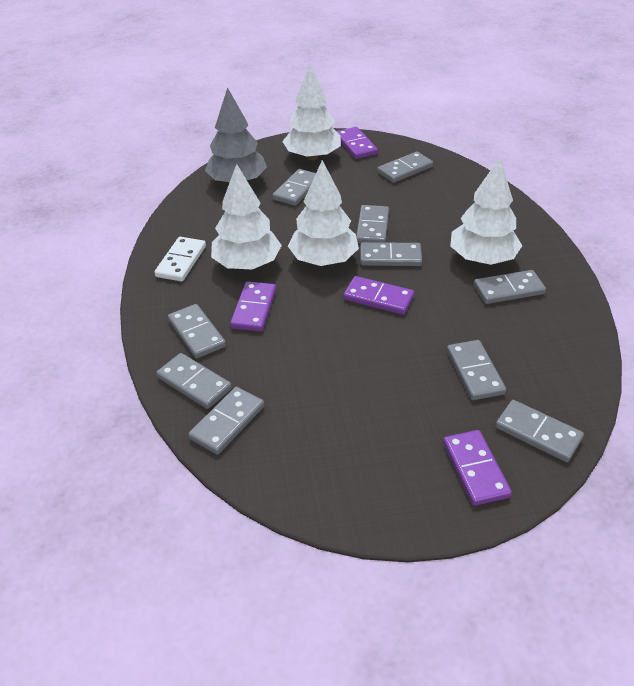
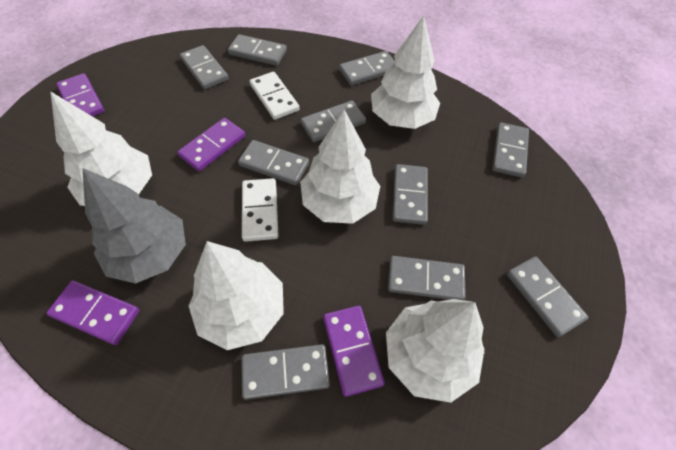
white domino: [154,237,206,281] = 1 -> [242,178,279,242] [250,72,300,120] = 2
white tree: [211,164,282,269] [282,64,341,160] [288,160,359,266] [450,158,522,265] = 4 -> [50,91,152,206] [188,241,284,350] [300,110,380,224] [371,15,440,129] [386,299,485,403] = 5

